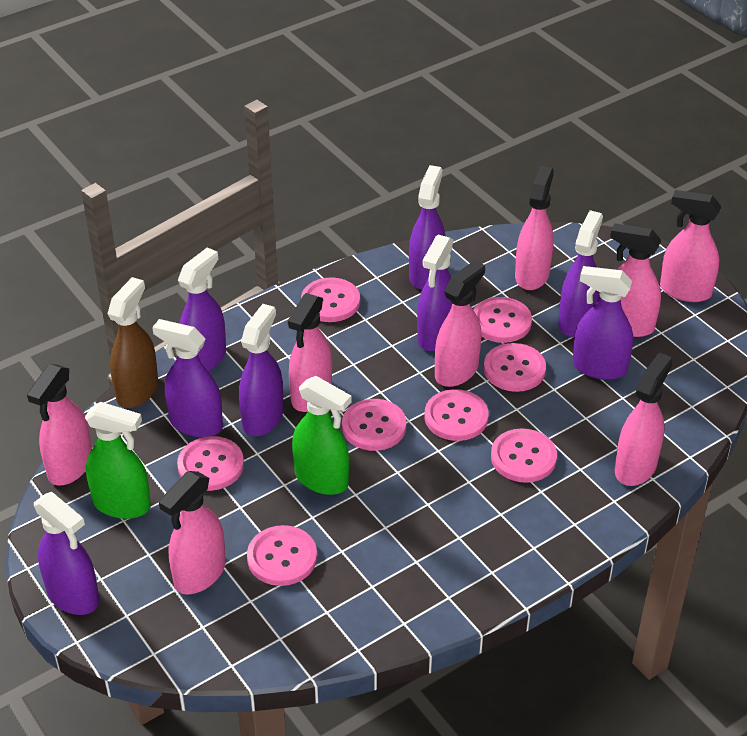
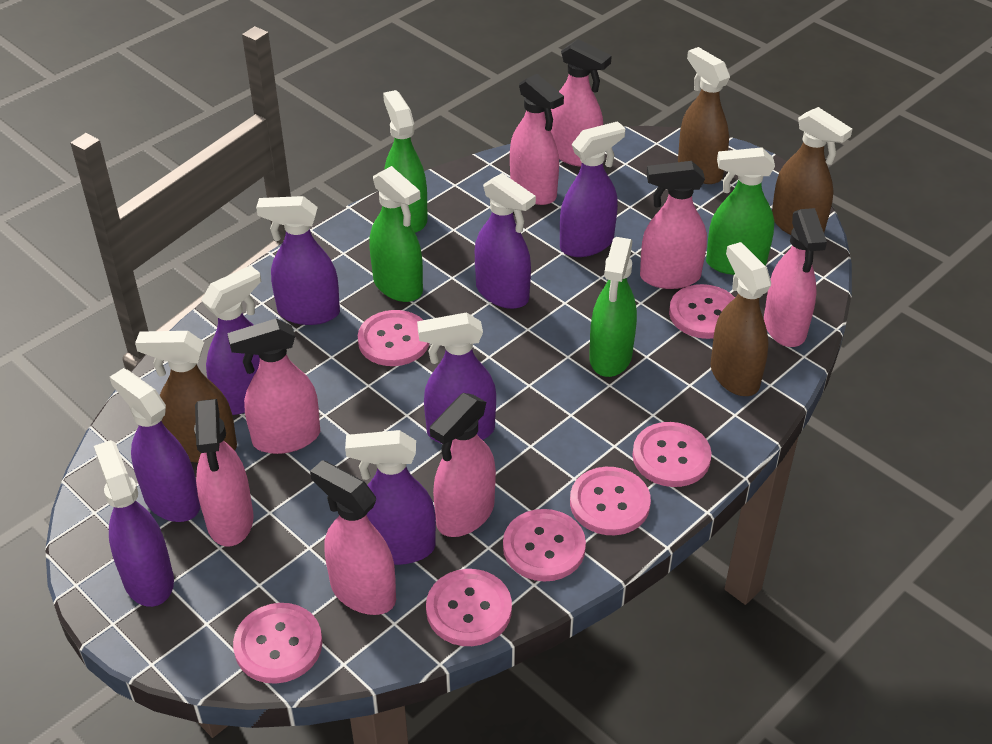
brown spray bottle: [107,277,158,408] = 1 -> [135,331,237,463] [678,47,730,184] [710,242,771,396] [772,107,852,235] = 4
green spray bottle: [85,402,151,519] [292,376,351,495] = 2 -> [369,166,423,302] [383,90,428,233] [589,237,637,377] [706,147,775,275] = 4
pink button: [177,436,244,491] [247,525,317,586] [301,277,360,322] [342,399,406,451] [425,389,489,441] [473,297,532,343] [484,343,546,392] [491,428,557,483] = 8 -> [233,603,322,684] [358,310,429,366] [426,569,512,646] [503,509,586,581] [570,467,651,535] [633,422,711,487] [669,284,735,339] = 7

